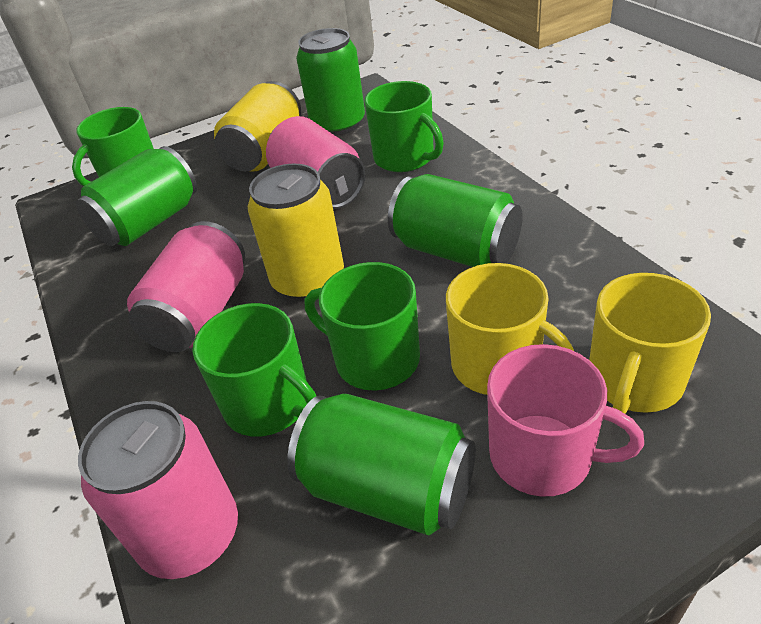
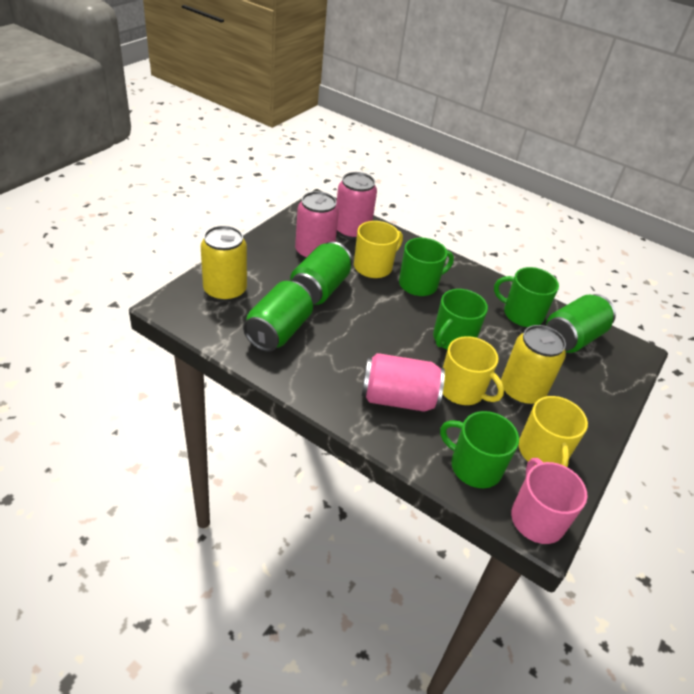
green can: [76,146,197,246] [287,394,476,535] [296,28,365,136] [388,174,523,267] = 4 -> [243,281,313,352] [290,242,352,305] [546,294,616,353] = 3
yellow mug: [446,263,574,395] [589,273,711,414] = 2 -> [354,221,403,278] [443,336,504,405] [519,396,588,467] = 3

